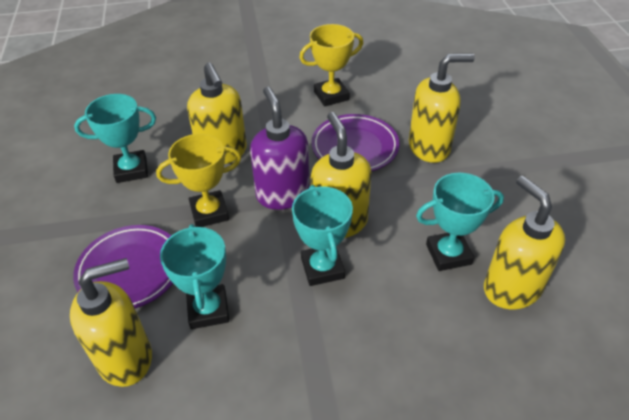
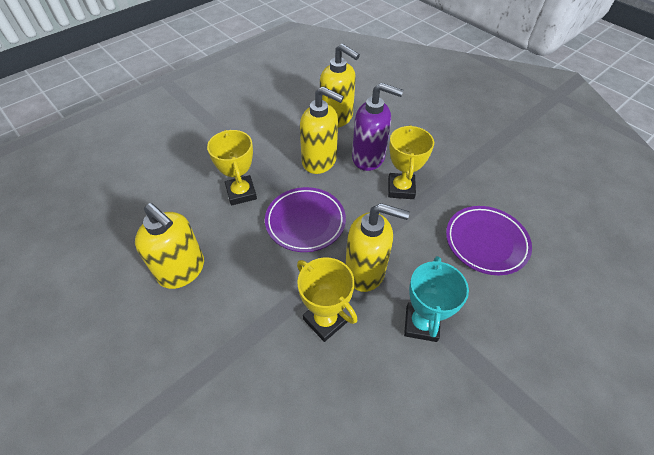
turquoise trophy: [74,94,156,183] [160,224,229,329] [292,185,353,286] [416,173,504,271] = 4 -> [404,256,469,342] = 1
yellow soap dispenser: [70,258,152,387] [187,63,247,164] [311,112,372,238] [409,53,475,163] [484,176,565,309] = 5 -> [135,203,204,289] [300,86,344,174] [320,43,360,128] [345,203,410,292] = 4
yellow trophy: [156,134,241,227] [299,24,363,107] = 2 -> [207,130,257,206] [297,257,357,342] [388,125,434,199] = 3

